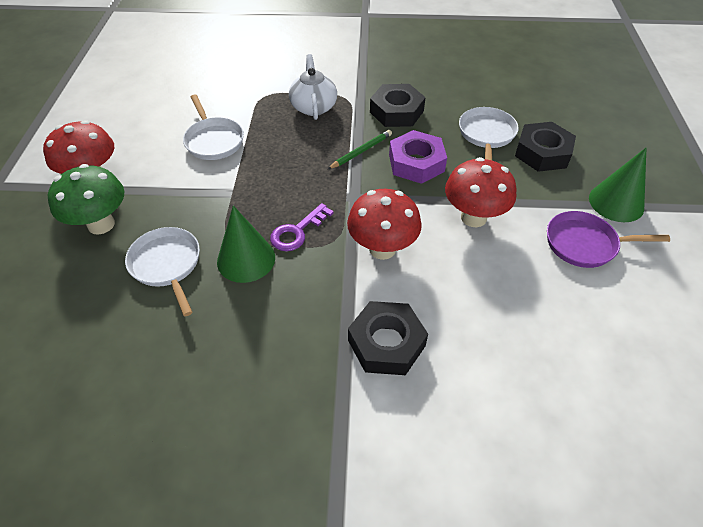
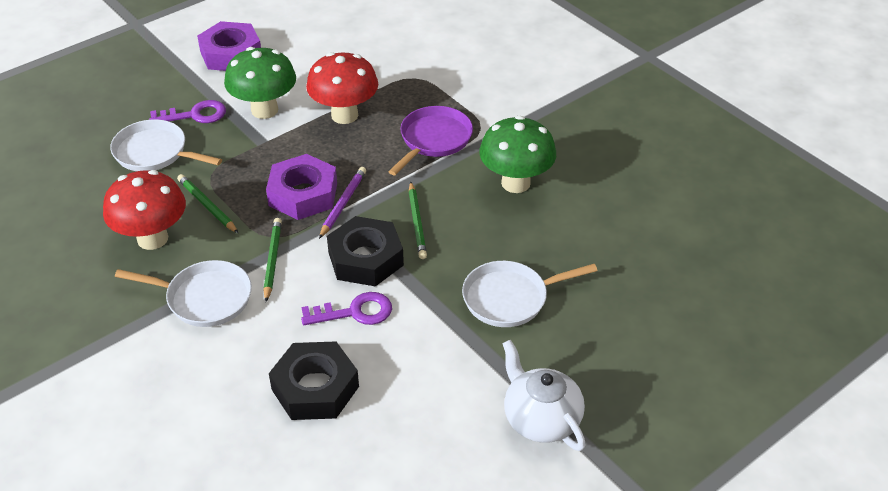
black nut: [348,301,428,375] [370,84,426,127] [515,122,576,172] = 3 -> [269,341,359,420] [327,216,404,287] = 2
green cone: [217,206,275,283] [589,148,646,222] = 2 -> none = 0
green mushroom: [48,164,124,235] = 1 -> [224,47,296,119] [479,116,556,193] = 2
green pencil: [328,130,392,169] = 1 -> [177,174,238,233] [263,218,282,302] [409,182,427,259] = 3
purple key: [270,203,334,251] = 1 -> [149,100,226,123] [301,292,392,325] = 2
purple nut: [389,130,447,184] = 1 -> [197,21,261,71] [266,154,337,220] = 2
purple pencil: none = 0 -> [319,167,366,239] = 1
red mushroom: [43,120,114,174] [347,189,422,260] [445,157,516,227] = 3 -> [103,170,186,250] [306,52,378,124] = 2

